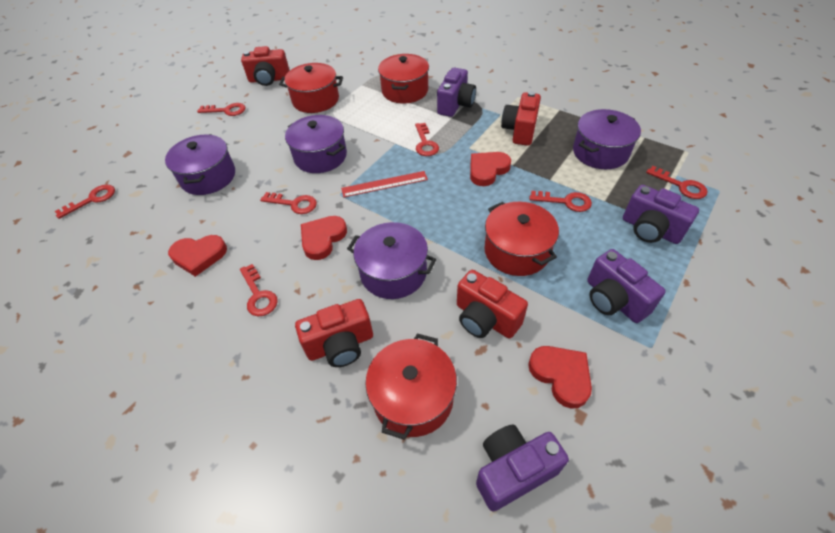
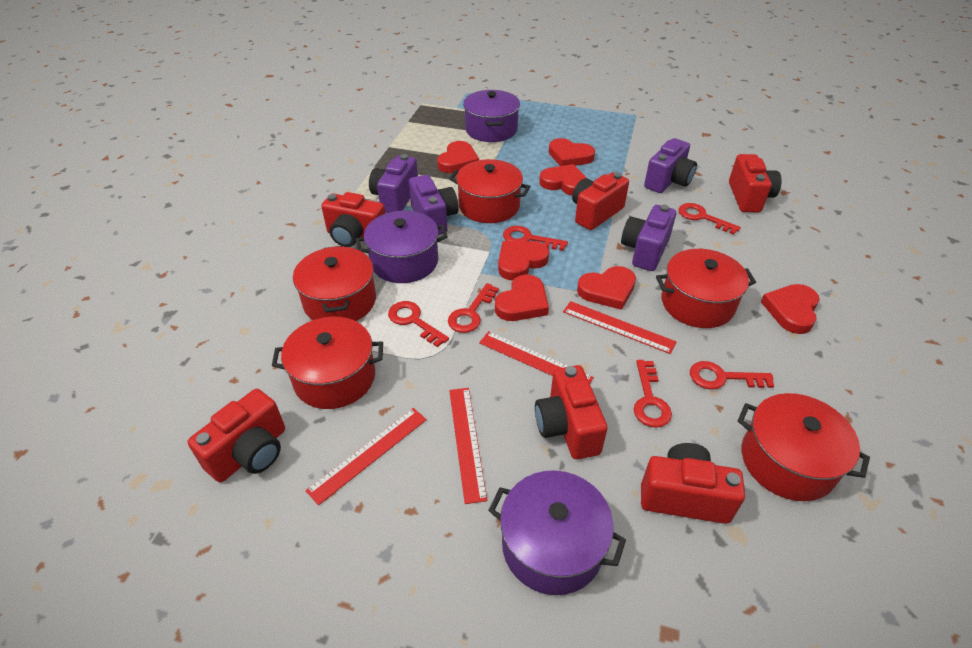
purple pot: [165,134,235,195] [285,115,347,173] [347,222,436,299] [573,109,641,169] = 4 -> [356,210,448,283] [463,90,520,142] [488,470,626,595] = 3
red camera: [241,46,290,86] [295,299,373,367] [457,270,528,339] [501,91,541,146] = 4 -> [187,389,285,483] [321,192,385,247] [535,365,608,459] [572,172,629,230] [641,443,745,524] [729,154,782,213] = 6
red heart: [168,235,227,277] [301,216,347,260] [470,152,511,186] [528,346,592,409] = 4 -> [437,141,479,173] [495,275,549,321] [498,241,549,281] [539,164,588,196] [549,138,595,166] [577,266,636,310] [761,284,820,334] = 7
red key: [55,185,115,219] [197,103,245,116] [240,264,278,316] [260,192,317,214] [415,123,439,156] [529,191,592,212] [646,166,707,199] = 7 -> [388,301,449,347] [448,283,499,333] [503,226,568,251] [634,360,672,428] [678,203,741,235] [690,361,774,390] = 6
red pot: [279,63,343,113] [365,333,457,440] [378,54,429,104] [484,202,559,276] = 4 -> [272,317,383,409] [293,246,376,321] [449,159,531,223] [656,249,756,328] [738,393,870,501] = 5
red ruler: [341,171,428,197] = 1 -> [305,408,427,505] [449,388,487,504] [479,331,594,383] [563,301,676,354] = 4

